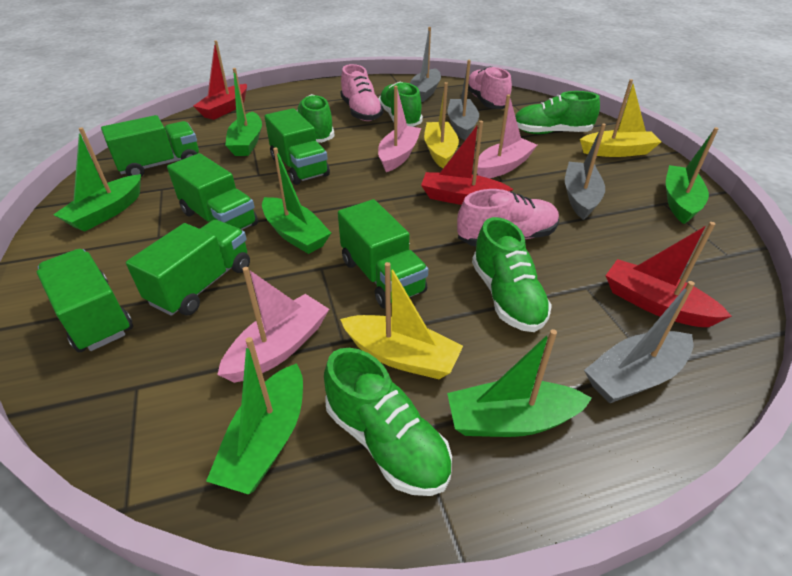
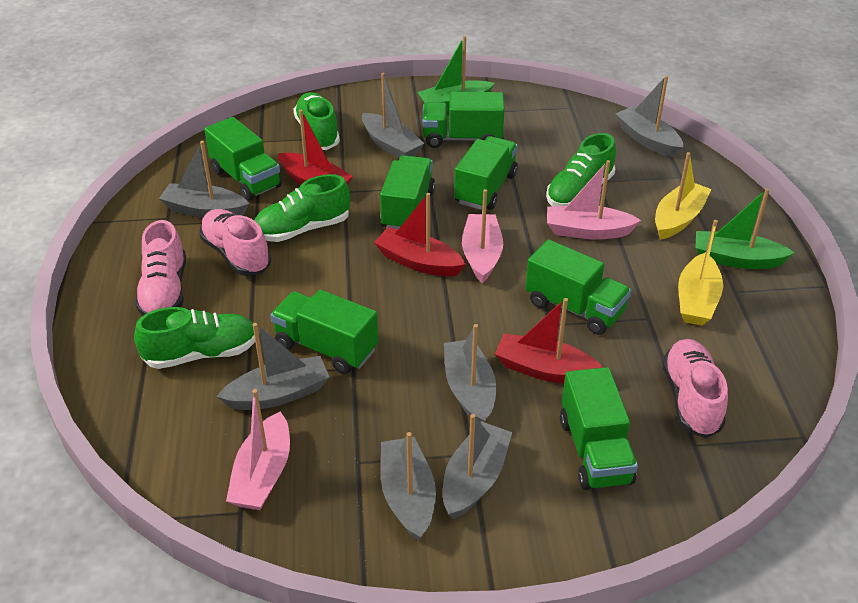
green boat: [53,127,141,232] [206,337,303,494] [225,68,262,156] [262,148,331,254] [447,329,592,437] [666,127,719,224] = 6 -> [418,36,495,111] [695,188,795,269] = 2
green shoe: [296,94,335,143] [324,348,452,496] [378,81,423,127] [472,217,552,332] [515,91,600,134] = 5 -> [134,307,255,369] [254,174,350,242] [293,92,340,150] [546,133,616,206] = 4
green truck: [37,249,133,353] [101,115,199,177] [126,220,250,316] [167,153,258,230] [264,108,330,185] [338,199,428,309] = 6 -> [204,117,282,200] [270,290,379,374] [380,155,435,229] [422,92,504,148] [454,136,518,210] [525,239,631,335] [560,367,638,490] = 7
grey boat: [410,27,441,102] [448,60,479,140] [565,123,606,220] [584,281,695,403] = 4 -> [159,141,249,218] [217,323,329,410] [362,73,424,158] [381,432,436,541] [443,414,512,519] [444,324,496,422] [615,75,683,157] = 7
yellow boat: [340,262,463,379] [424,82,459,168] [580,79,661,157] = 3 -> [655,152,711,240] [678,220,723,326] = 2

